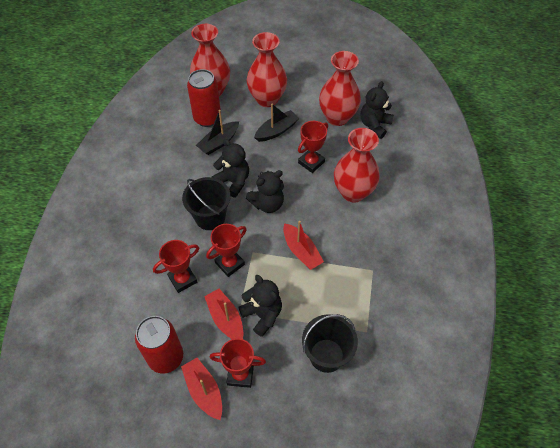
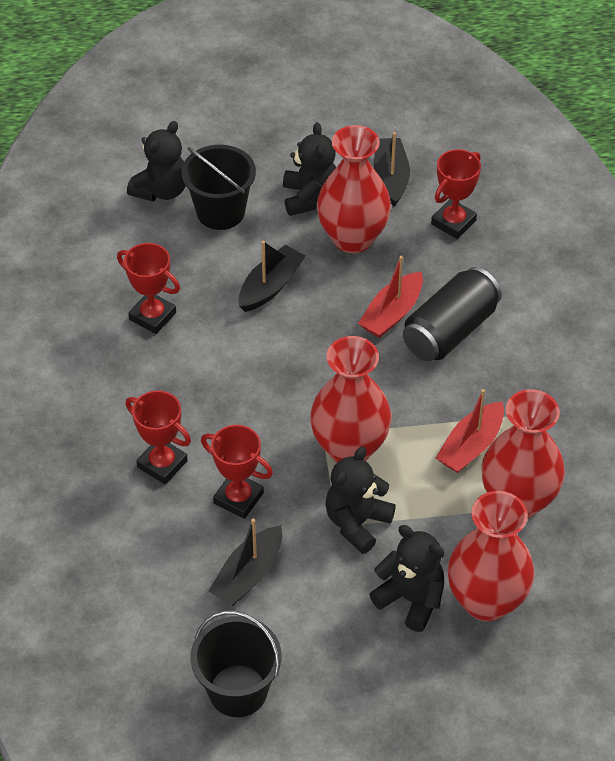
black boat: [196,110,239,155] [254,104,299,142] = 2 -> [209,519,282,606] [239,241,305,312] [374,132,410,206] = 3
black can: none = 0 -> [403,267,502,361] = 1
red boat: [181,358,222,420] [204,289,243,339] [283,221,324,270] = 3 -> [358,256,423,338] [436,389,504,473] = 2
red can: [135,316,183,374] [187,69,221,127] = 2 -> none = 0

